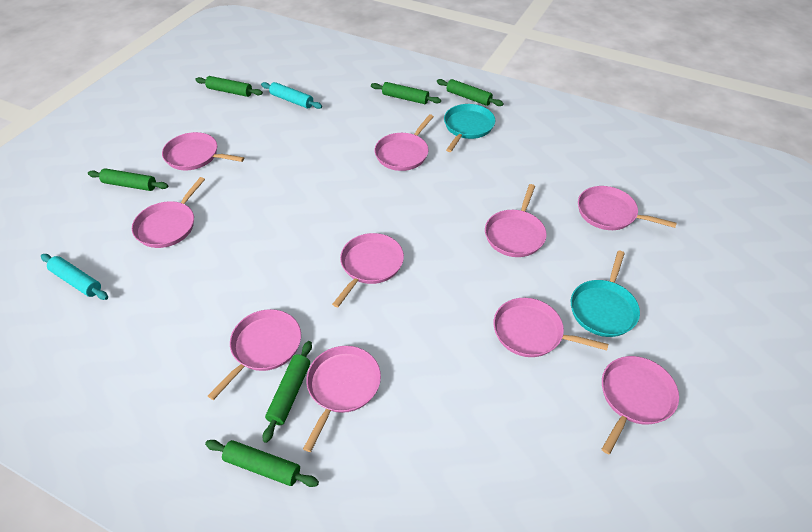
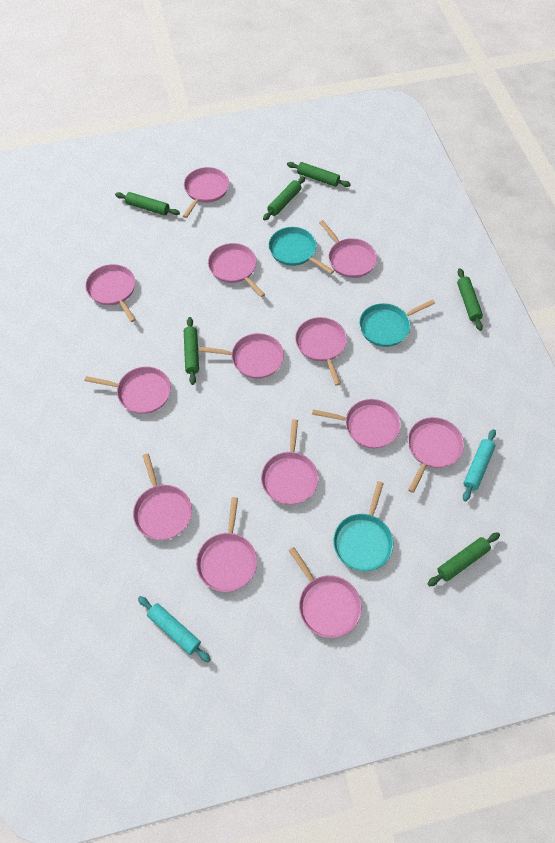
pink pan: [132,177,205,248] [162,132,244,170] [208,309,301,400] [303,346,381,452] [332,233,404,307] [374,114,434,171] [485,184,547,257] [493,298,608,357] [578,186,677,230] [602,356,679,454] = 10 -> [85,264,136,322] [85,367,171,414] [133,454,192,540] [183,167,229,218] [196,497,257,592] [199,333,284,379] [208,243,265,297] [261,419,319,505] [289,547,362,638] [295,317,347,386] [312,399,401,448] [319,220,377,278] [408,417,464,493] = 13
turquoise pan: [444,104,495,152] [571,251,640,337] = 2 -> [269,227,334,274] [333,481,393,571] [359,299,435,347] = 3

